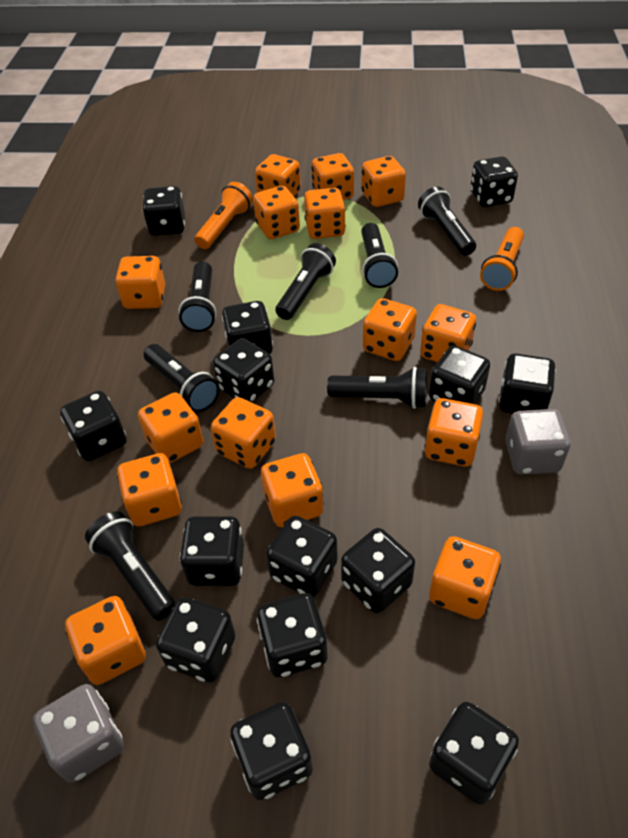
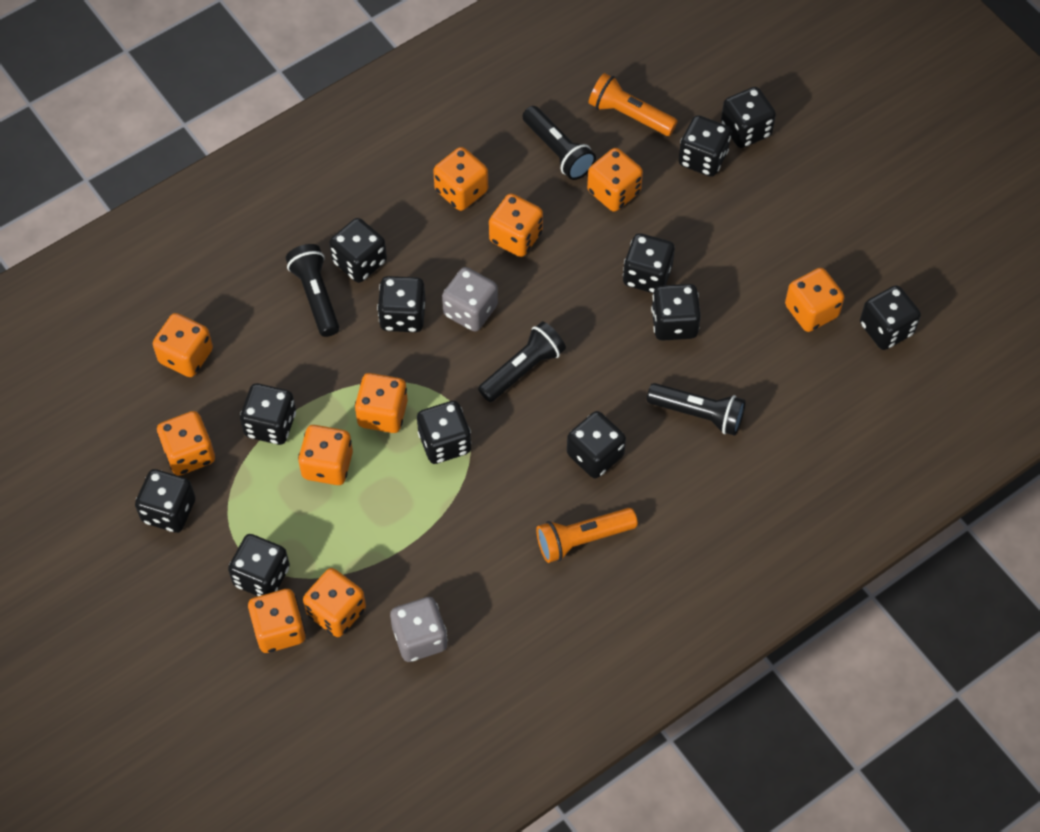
black dice: [60,391,127,461] [142,186,185,236] [156,597,235,683] [180,516,244,586] [213,338,274,402] [222,301,273,354] [230,702,313,800] [257,593,327,678] [266,516,338,597] [341,528,415,614] [429,346,490,404] [429,702,519,805] [470,156,518,207] [499,353,556,414] = 14 -> [135,469,196,533] [228,534,290,596] [240,383,296,445] [329,218,387,283] [377,276,426,332] [417,401,471,464] [567,411,626,478] [623,233,675,293] [651,284,701,341] [678,115,731,177] [721,87,776,148] [860,285,921,350] = 12
black flashlight: [85,511,176,621] [144,344,220,412] [179,261,217,332] [276,243,336,320] [327,367,427,409] [361,223,398,288] [418,187,476,256] = 7 -> [286,244,339,337] [478,321,566,402] [522,106,596,180] [647,383,745,436] = 4
orange dice: [65,596,146,685] [115,256,166,309] [117,453,182,526] [138,392,204,463] [211,397,276,469] [253,186,300,239] [255,154,301,196] [261,453,324,527] [304,188,346,239] [312,153,354,200] [361,156,406,207] [363,298,417,361] [420,304,476,362] [424,398,483,467] [429,536,501,619] = 15 -> [153,313,213,377] [157,411,215,476] [248,589,306,653] [298,425,353,485] [303,568,366,637] [355,373,408,433] [433,147,488,211] [489,194,543,257] [587,148,643,212] [785,268,844,332] = 10

